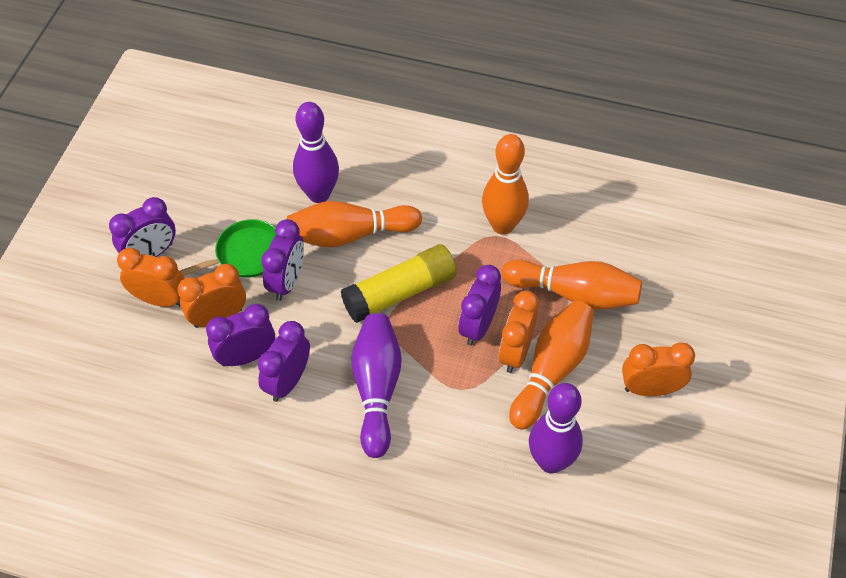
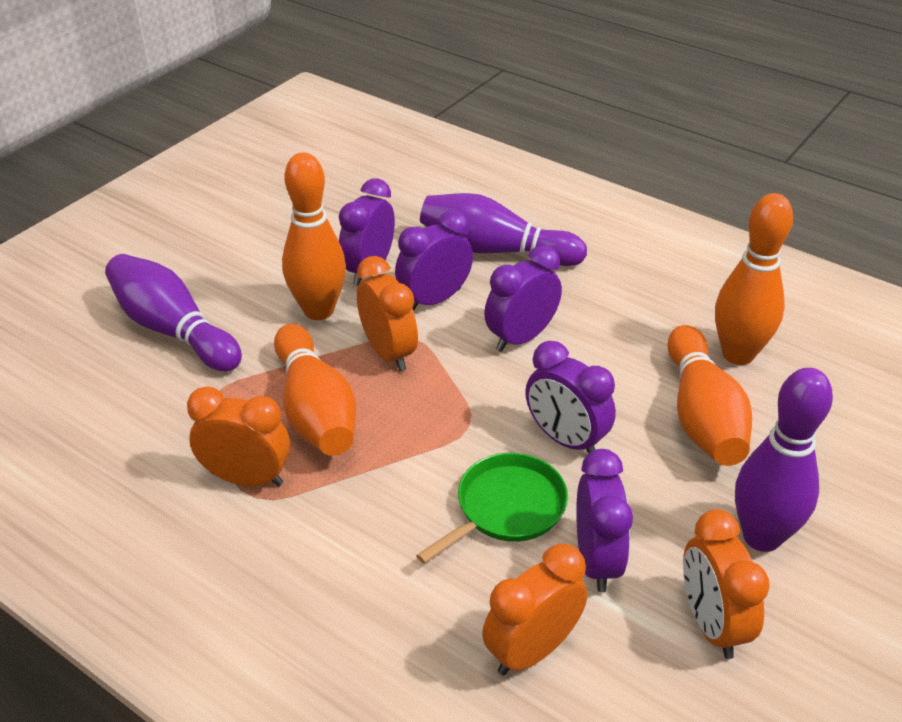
yellow glue stick: [341,244,457,323] = 1 -> none = 0

